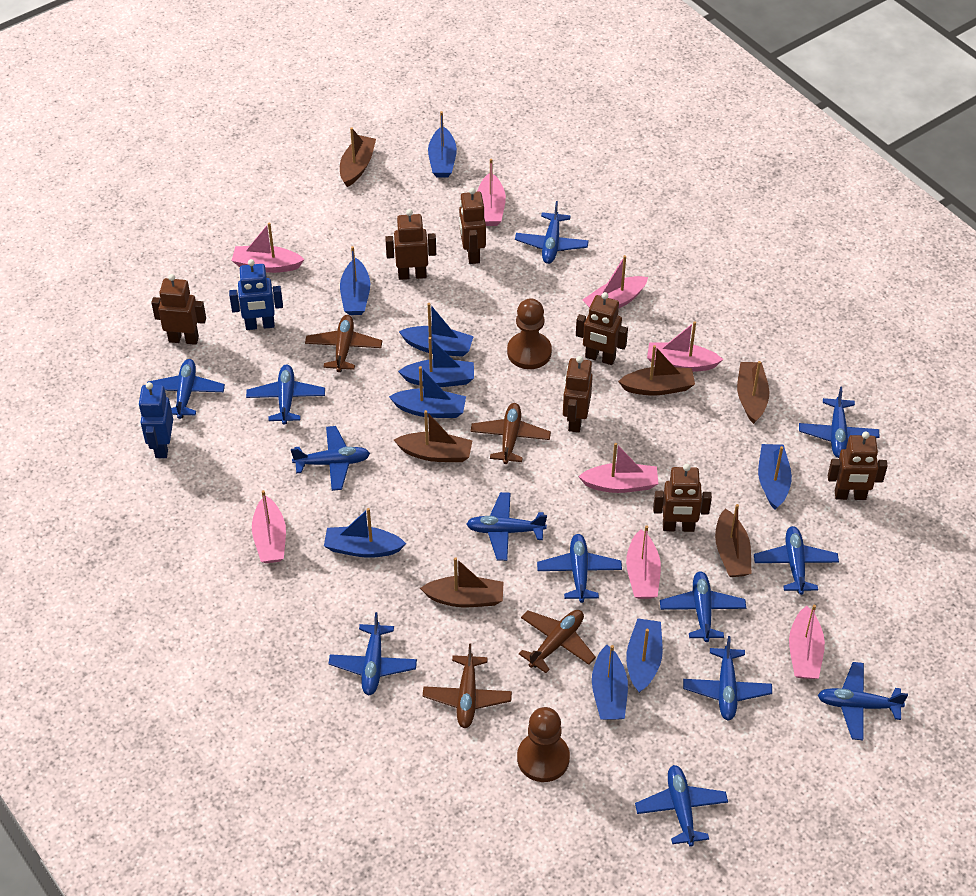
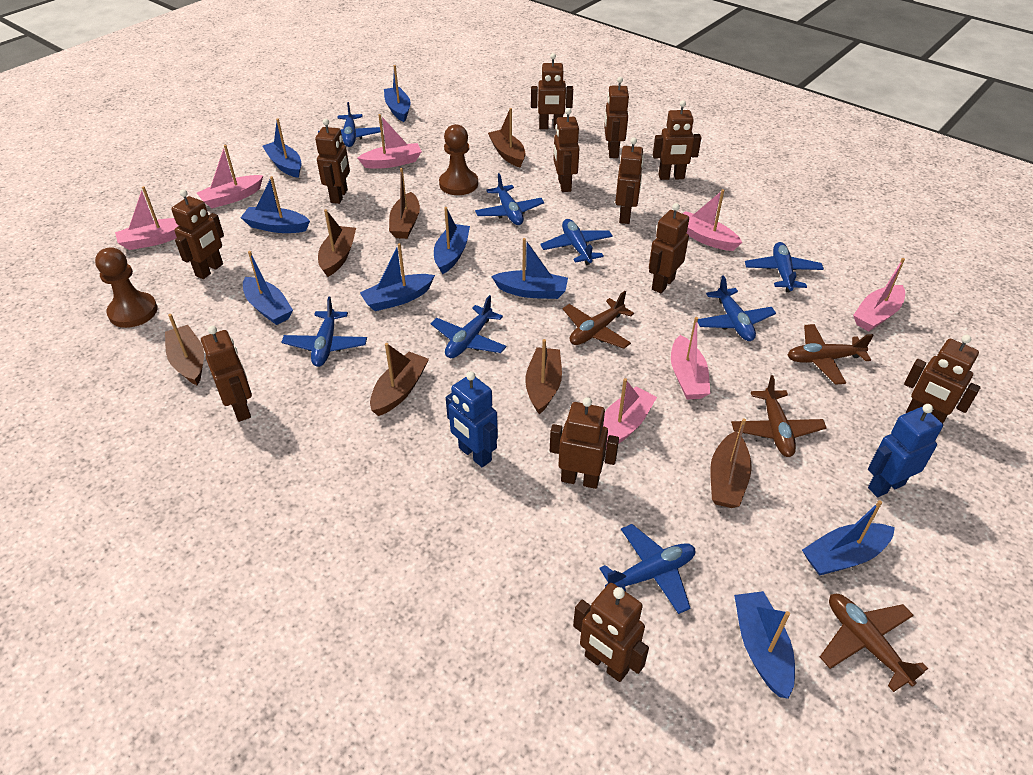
blue plane: [147,359,225,419] [246,365,325,425] [291,426,370,491] [329,612,417,696] [466,492,547,561] [515,201,589,264] [537,534,622,603] [635,765,728,847] [660,571,746,642] [683,636,772,721] [754,526,839,595] [799,387,879,458] [818,662,908,740] = 13 -> [281,296,367,367] [318,102,381,147] [431,295,507,358] [475,173,544,225] [540,219,613,265] [599,524,695,614] [697,275,776,341] [745,242,824,292] = 8
brown boat: [340,127,376,187] [394,410,473,462] [420,557,504,607] [618,345,695,395] [715,504,751,577] [737,361,770,424] = 6 -> [165,314,204,386] [318,209,356,277] [370,343,429,416] [389,168,420,239] [488,108,525,168] [525,339,562,414] [710,418,752,508] = 7
brown robot: [151,274,206,345] [385,209,436,280] [459,188,486,264] [563,356,593,433] [576,292,628,365] [653,464,712,532] [828,431,888,500] = 7 -> [171,189,224,279] [201,326,252,422] [315,119,350,204] [531,53,573,129] [550,397,619,489] [553,108,580,192] [573,583,649,682] [604,77,629,158] [615,137,644,224] [649,203,689,293] [653,100,702,180] [904,335,981,424] = 12
pink boat: [231,222,305,273] [252,490,286,563] [477,159,506,226] [578,443,658,493] [583,255,648,308] [626,526,661,599] [647,321,723,372] [789,605,825,679] = 8 -> [115,186,179,250] [197,145,263,208] [358,114,422,169] [603,378,657,448] [671,317,711,400] [683,189,742,251] [853,258,905,331] = 7

